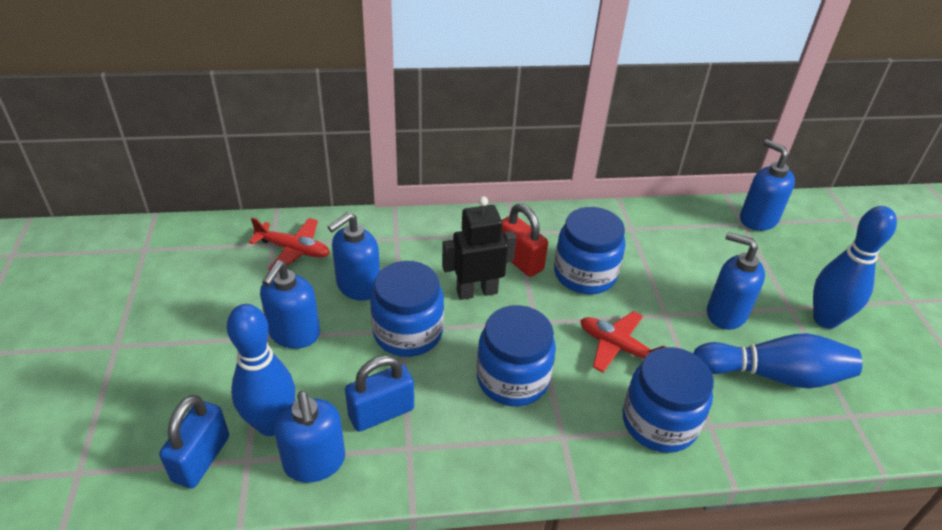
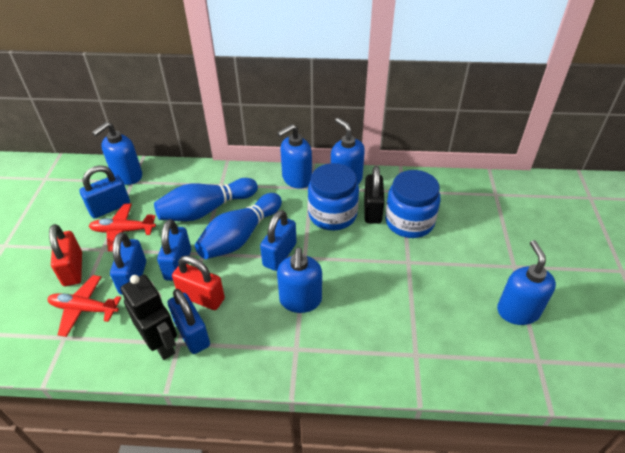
black padlock: none = 0 -> [364,166,384,224] = 1
blue bowling pin: [227,304,295,436] [693,333,862,388] [813,206,897,329] = 3 -> [154,178,258,221] [195,193,282,259] = 2
blue jar: [370,261,444,357] [477,305,556,406] [554,207,626,294] [623,347,714,453] = 4 -> [308,163,359,231] [385,170,441,238] = 2
blue padlock: [159,395,229,488] [345,355,414,432] = 2 -> [80,165,130,219] [110,232,146,295] [157,219,191,281] [168,289,210,354] [260,210,297,271] = 5
red padlock: [502,204,548,277] = 1 -> [49,224,82,286] [172,255,225,310] = 2

